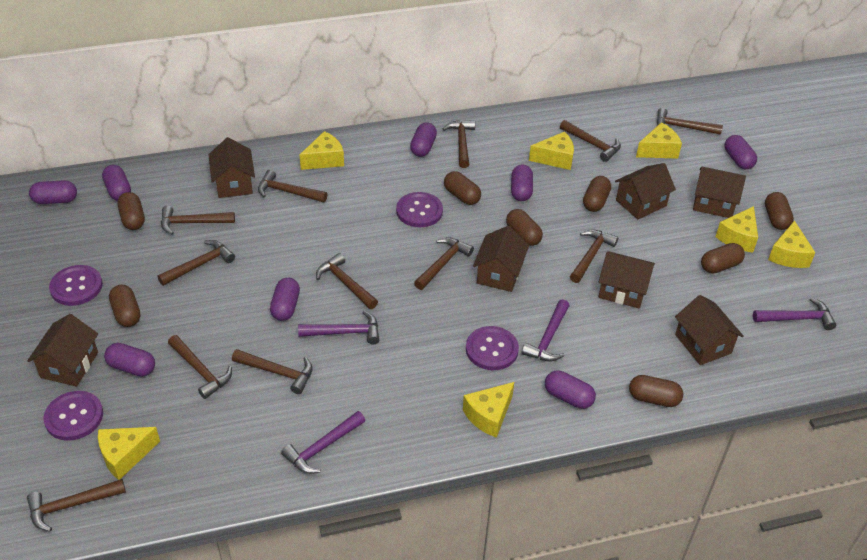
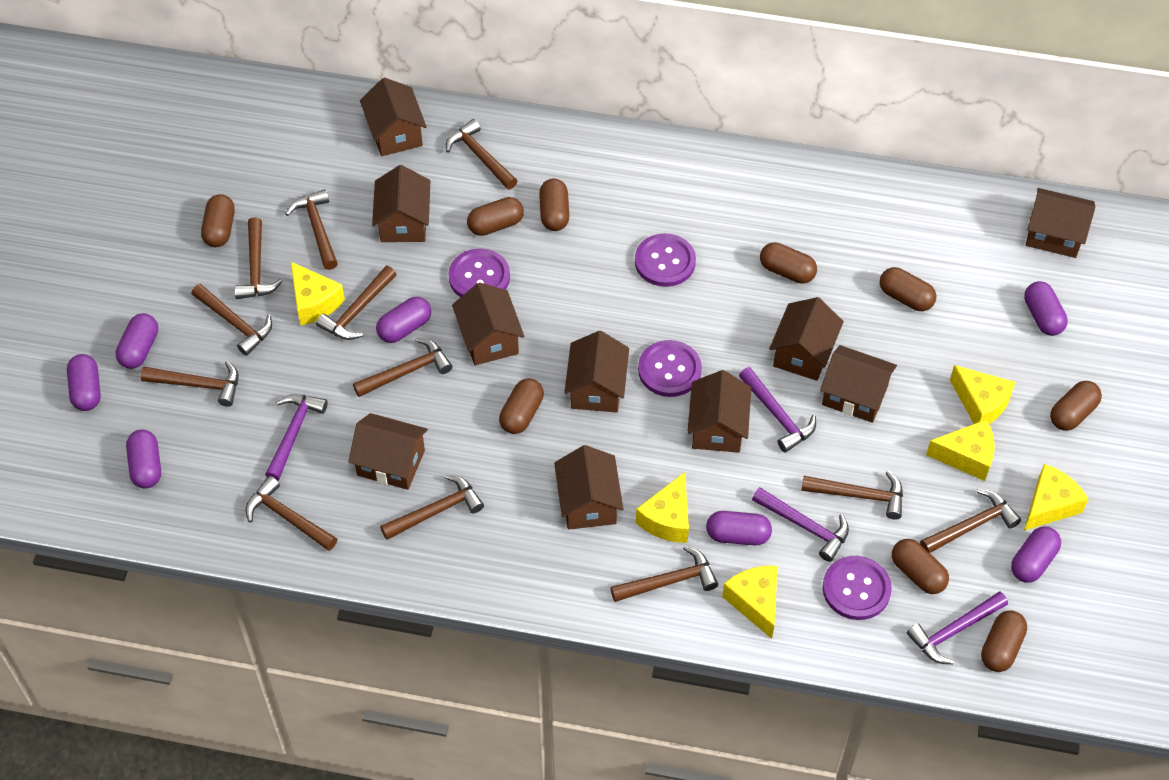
brown capsule: [109,285,140,327] [118,192,145,230] [444,171,481,205] [506,209,543,246] [583,176,611,212] [629,375,683,407] [701,243,745,273] [765,192,794,230] = 8 -> [201,194,235,247] [467,197,524,236] [499,378,544,434] [539,178,569,231] [760,242,817,284] [880,267,936,311] [892,539,949,594] [981,610,1027,672] [1050,381,1102,431] = 9
brown house: [27,314,98,387] [208,137,255,198] [473,226,529,292] [598,252,655,309] [615,163,676,220] [675,295,744,365] [693,167,746,218] = 7 -> [348,413,428,490] [360,78,427,156] [372,165,430,242] [452,282,524,365] [554,445,623,529] [564,331,629,413] [687,370,751,453] [769,297,844,381] [820,345,897,423] [1026,188,1095,258] = 10
purple capsule: [29,180,77,204] [102,165,131,201] [104,343,155,376] [270,278,300,321] [410,122,437,157] [511,165,533,201] [545,371,596,409] [725,135,757,169] = 8 -> [67,354,101,411] [116,313,158,369] [126,430,161,489] [376,297,431,343] [706,511,772,545] [1011,527,1061,583] [1024,281,1068,336] = 7
yellow cheese: [98,427,160,480] [300,131,344,170] [463,382,514,438] [529,132,574,170] [636,122,682,159] [715,206,758,253] [768,220,816,268] = 7 -> [291,262,345,325] [636,472,689,543] [722,566,777,639] [926,419,995,481] [950,365,1016,424] [1024,464,1089,531] = 6

